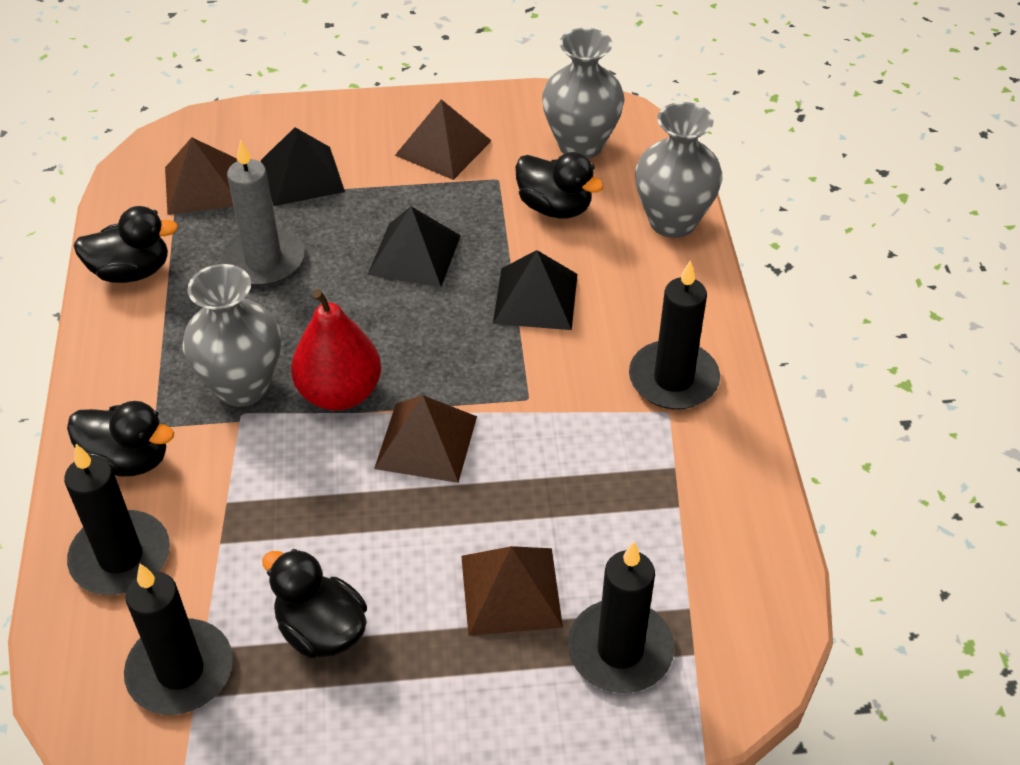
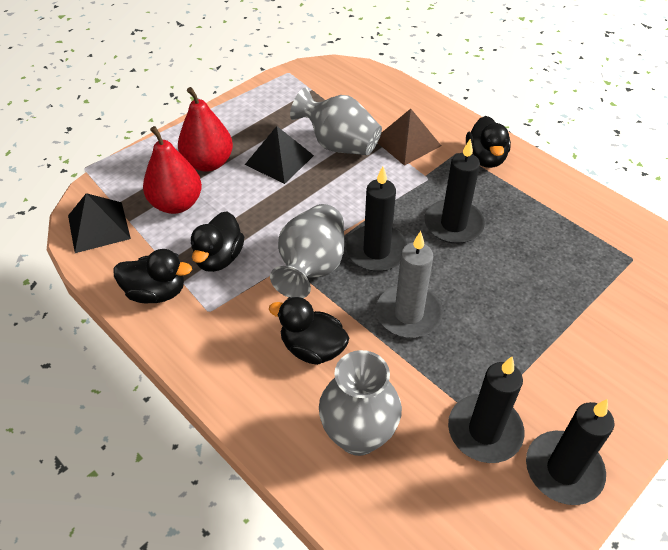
black pyramid: [261,127,345,206] [367,206,461,287] [493,250,578,330] = 3 -> [68,193,131,253] [245,126,314,184] = 2
brown pyramid: [165,137,237,215] [374,395,477,483] [395,99,492,180] [461,546,563,636] = 4 -> [378,109,441,166] = 1
red pear: [291,289,381,410] = 1 -> [143,126,202,214] [178,87,233,171] = 2

